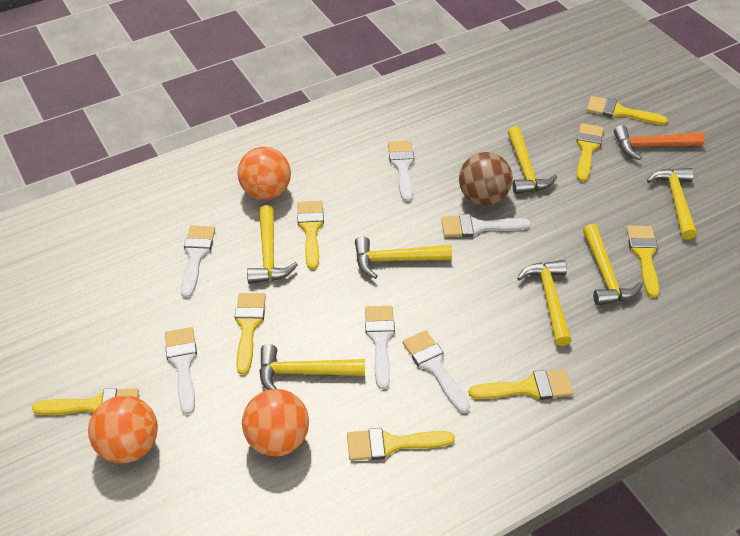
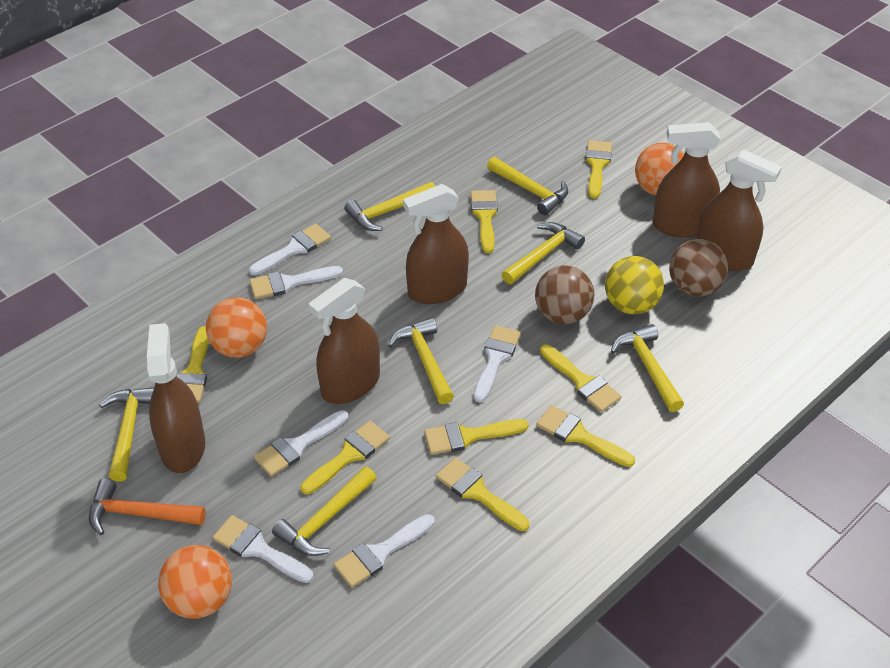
brown ball: [459,152,513,205] = 1 -> [535,266,594,324] [669,239,728,296] = 2
brown spray bottle: none = 0 -> [147,323,205,473] [309,278,380,404] [403,184,469,304] [653,122,720,238] [696,149,782,271] = 5
yellow ball: none = 0 -> [605,256,664,314] = 1

